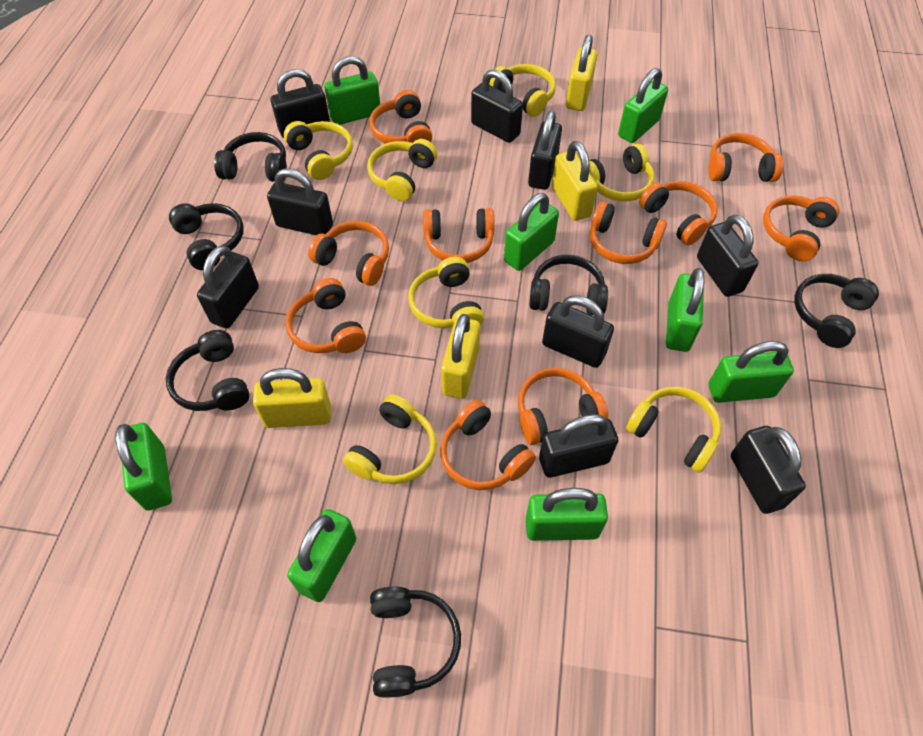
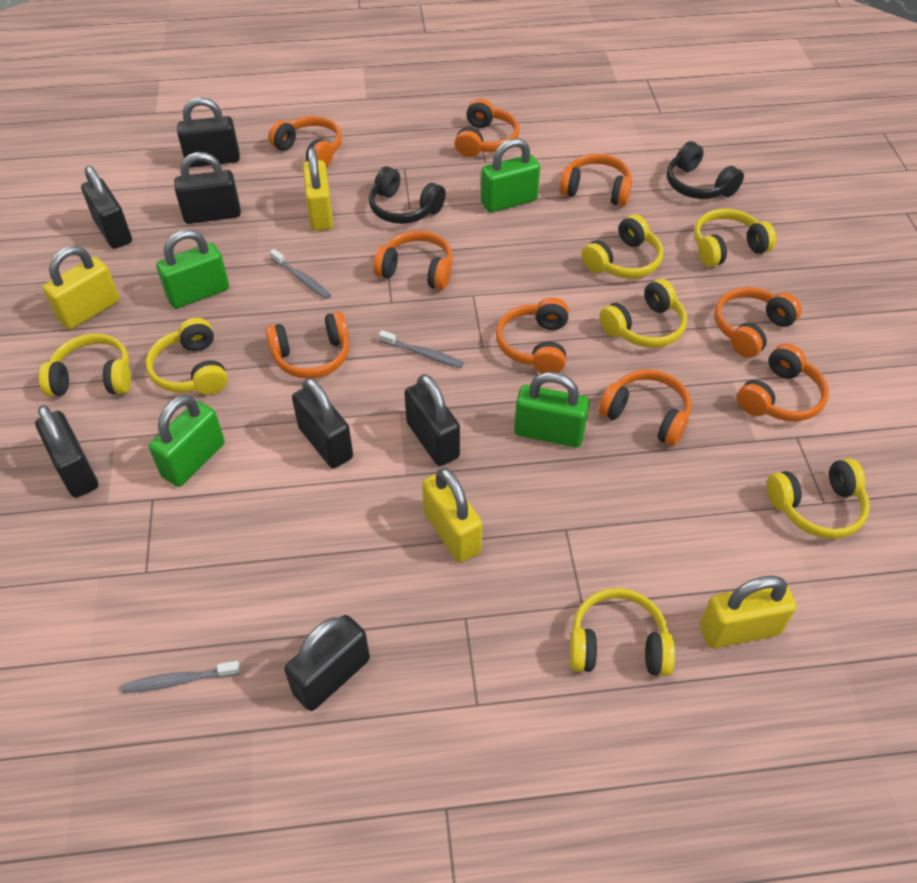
black headphones: [166,330,250,411] [169,203,244,270] [214,132,287,182] [370,587,461,698] [529,255,608,315] [794,274,879,348] = 6 -> [369,166,446,224] [667,141,744,199] = 2
black padlock: [197,246,259,328] [267,168,333,235] [271,69,330,138] [471,69,523,143] [528,110,562,190] [539,414,618,478] [542,295,614,368] [697,214,758,297] [731,426,806,514] = 9 -> [35,405,98,498] [81,166,132,249] [174,152,241,224] [177,97,240,168] [284,615,370,711] [292,378,353,468] [404,374,460,466] = 7
green padlock: [115,423,172,511] [287,509,357,602] [324,56,380,125] [504,193,559,271] [526,488,608,541] [618,68,668,143] [666,268,705,352] [709,341,794,403] = 8 -> [149,395,225,487] [156,229,229,308] [481,138,540,212] [514,372,589,447] = 4
grey toothbrush: none = 0 -> [121,661,240,693] [270,249,331,299] [379,330,464,368] = 3
orange headphones: [285,278,366,353] [308,221,389,286] [369,90,432,144] [423,208,494,263] [440,400,536,490] [518,368,608,445] [590,201,667,264] [639,181,718,245] [708,133,783,182] [763,195,840,262] = 10 -> [265,311,349,379] [268,116,342,168] [373,231,453,290] [455,99,520,157] [496,297,569,373] [559,154,632,207] [599,369,691,446] [715,287,802,358] [737,344,829,421] = 9

